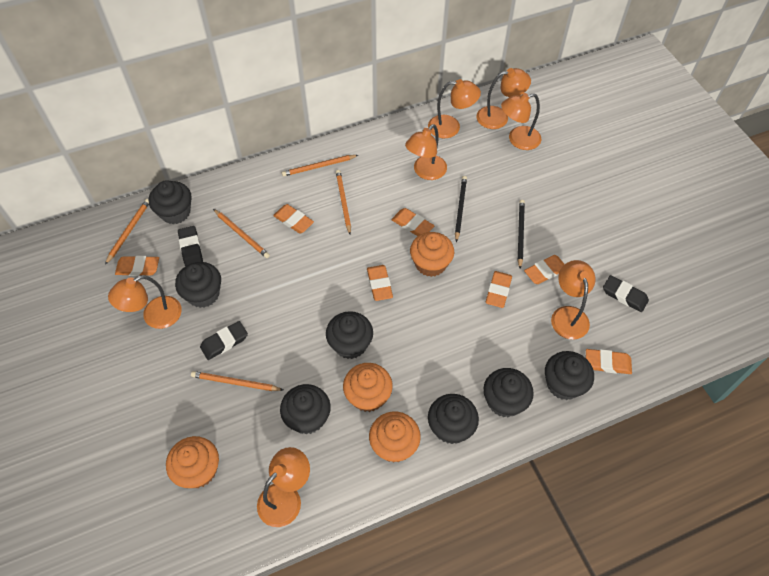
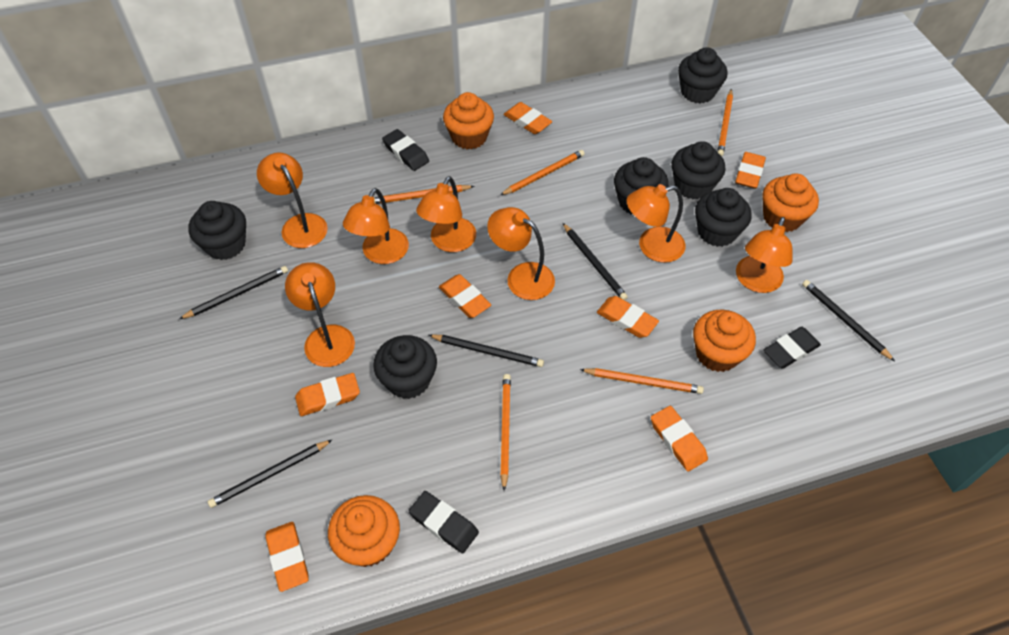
black cupcake: [149,180,191,224] [175,262,221,308] [280,384,331,434] [326,311,373,359] [428,394,479,444] [483,368,534,417] [545,351,594,400] = 7 -> [188,201,246,260] [373,335,437,399] [614,157,668,215] [672,141,725,199] [678,47,727,104] [695,188,752,247] = 6
black pencil: [455,176,467,242] [518,200,525,269] = 2 -> [179,266,288,319] [208,440,332,508] [429,334,544,367] [563,223,628,300] [802,280,895,361] = 5

